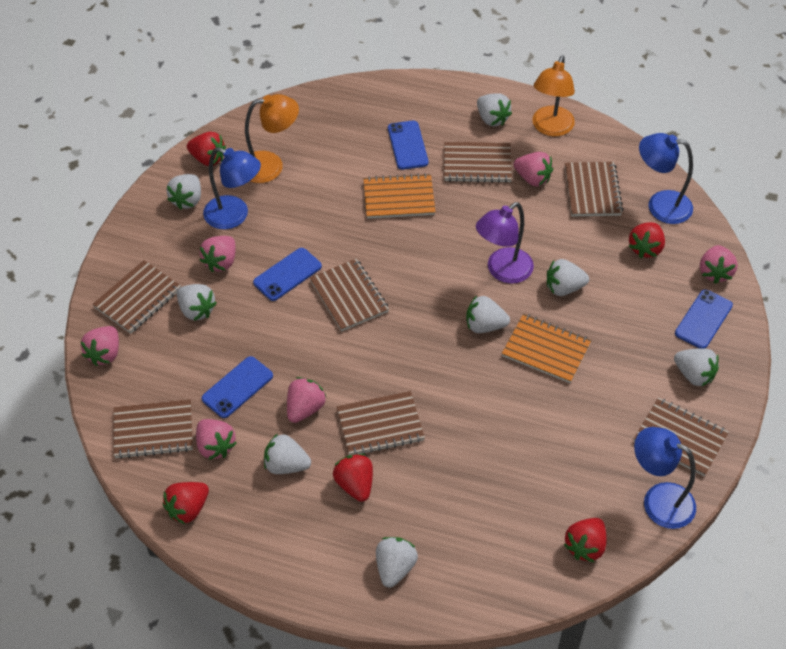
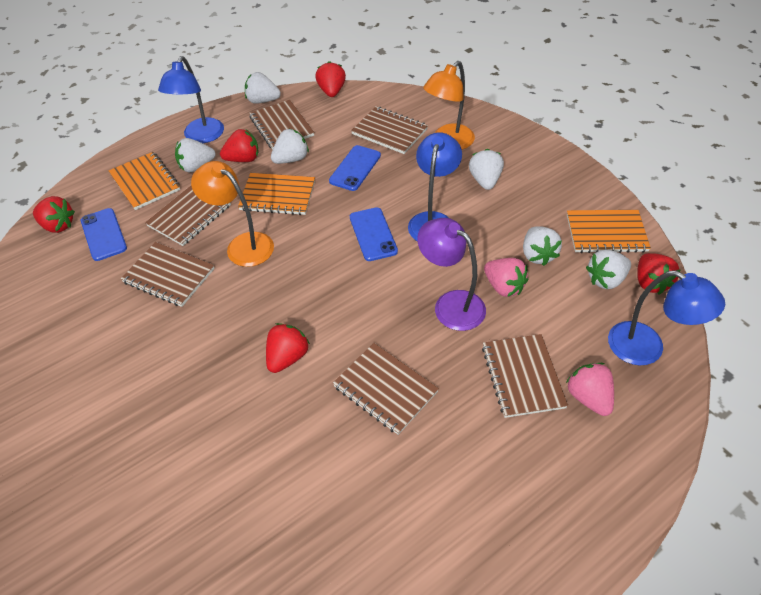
blue phone: [202,356,273,418] [253,248,322,301] [388,120,428,170] [675,290,733,349] = 4 -> [81,208,127,261] [329,145,381,191] [350,207,398,261] = 3
brown notebook: [92,260,181,334] [114,399,193,459] [309,259,389,332] [336,391,425,455] [444,142,512,183] [565,162,623,216] [634,397,729,476] = 7 -> [121,242,215,307] [145,186,231,246] [249,100,314,150] [333,343,439,435] [351,106,428,154] [482,334,568,418] = 6
orange notebook: [364,173,436,219] [502,314,592,383] = 2 -> [109,152,180,210] [238,173,315,215] [567,210,651,253] = 3
pink strawberry: [80,326,119,366] [196,419,237,460] [200,236,236,272] [287,377,326,423] [513,152,553,187] [700,245,738,284] = 6 -> [484,258,529,297] [566,363,614,416] = 2
white strawberry: [166,174,201,210] [177,284,217,321] [264,434,311,474] [376,537,418,588] [466,296,510,333] [477,93,512,126] [547,259,589,296] [674,348,719,387] = 8 -> [175,138,216,172] [245,72,281,104] [271,129,309,164] [469,149,504,190] [523,226,562,266] [586,250,631,289] = 6

